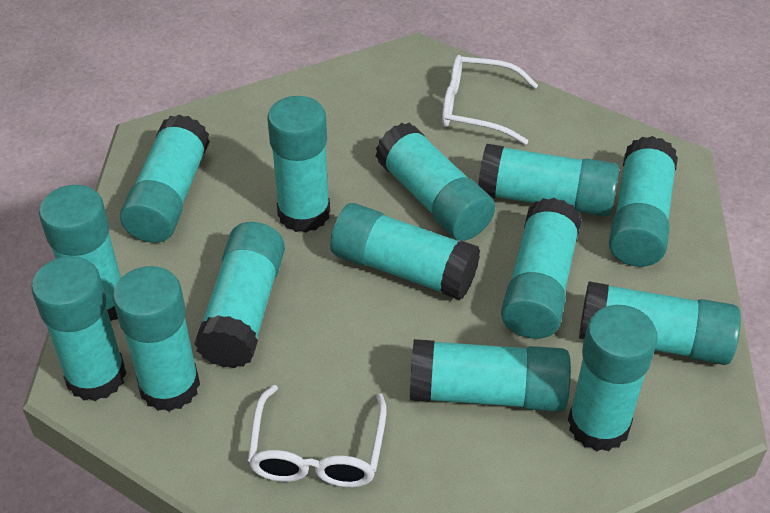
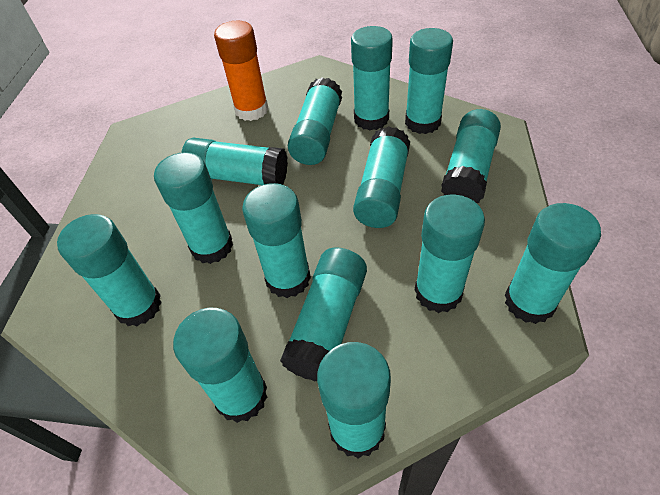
orange glue stick: none = 0 -> [214,21,269,121] = 1
white glasses: [248,385,387,487] [442,55,538,145] = 2 -> none = 0

